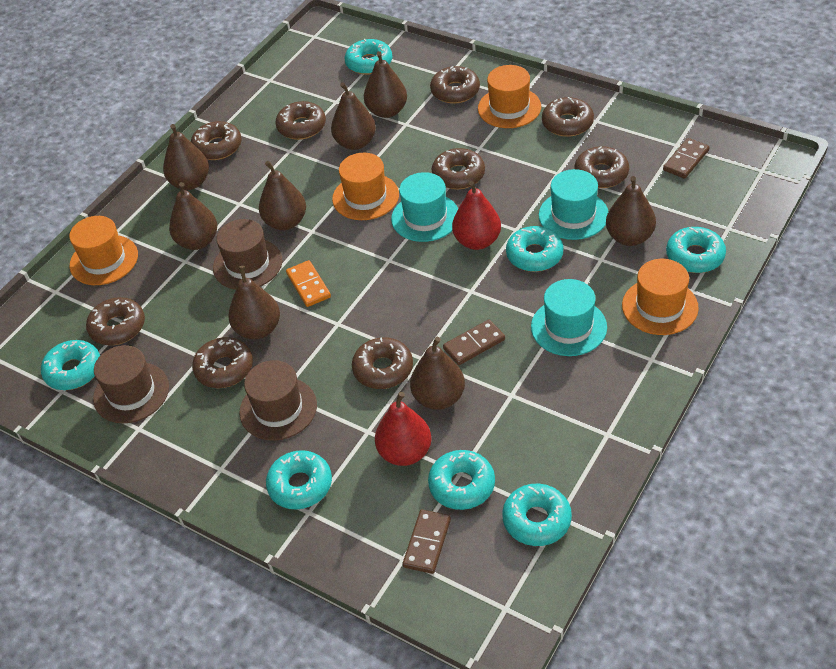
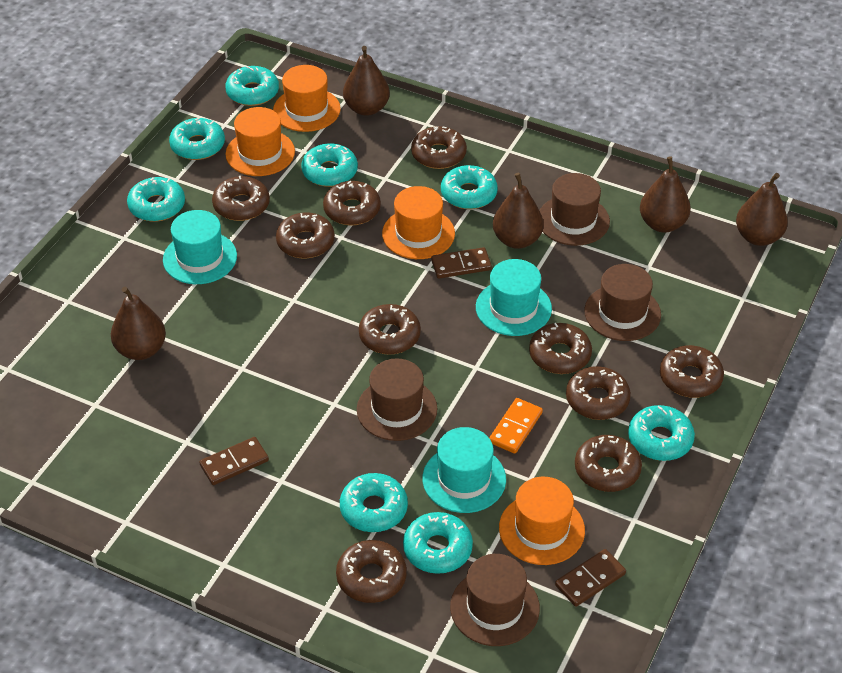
brown donut: [86,297,145,345] [191,121,242,160] [192,337,253,388] [275,101,326,140] [352,337,413,389] [430,66,480,104] [432,148,485,189] [542,97,594,137] [575,146,629,188] = 9 -> [212,176,270,221] [276,212,335,259] [323,181,381,226] [336,540,407,603] [359,304,421,355] [411,126,467,169] [529,323,592,374] [566,366,631,420] [575,435,642,492] [660,345,724,398] = 10
brown hat: [93,345,169,423] [213,219,282,290] [239,360,317,441] = 3 -> [357,358,437,441] [450,554,540,646] [539,173,610,246] [584,264,661,341] = 4
brown pear: [163,124,209,190] [169,182,217,250] [228,266,280,339] [259,161,306,230] [331,82,376,150] [364,51,407,118] [410,337,465,410] [606,176,656,246] = 8 -> [111,287,166,360] [343,46,390,116] [493,173,544,249] [640,156,691,232] [736,173,788,246] = 5
red pear: [375,392,431,466] [452,181,501,250] = 2 -> none = 0
turquoise donut: [41,340,100,390] [266,450,332,509] [345,39,392,75] [428,450,495,510] [502,484,572,546] [506,226,564,272] [666,227,726,273] = 7 -> [127,177,185,222] [169,118,225,160] [225,66,279,106] [301,143,358,187] [340,473,408,532] [403,512,473,574] [441,165,498,209] [628,405,695,461] = 8

